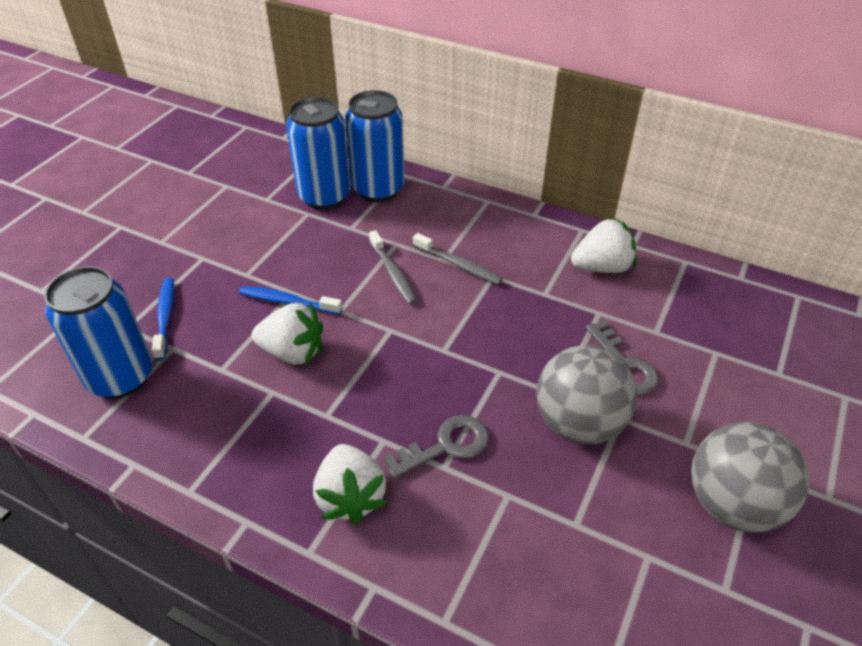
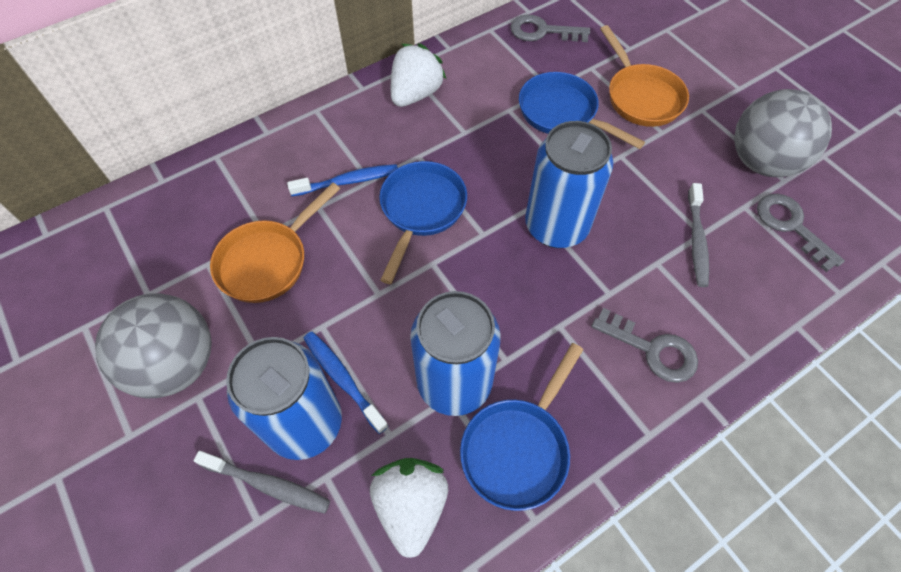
blue pan: none = 0 -> [379,161,467,284] [460,343,583,511] [519,72,645,149] = 3
grey key: [384,415,489,479] [586,320,658,395] = 2 -> [510,14,590,42] [592,308,698,383] [757,194,845,272] = 3
orange pan: none = 0 -> [210,183,340,303] [600,25,689,127] = 2
white strawberry: [252,302,323,365] [313,444,387,524] [571,217,637,273] = 3 -> [370,458,448,558] [391,43,446,107] = 2

